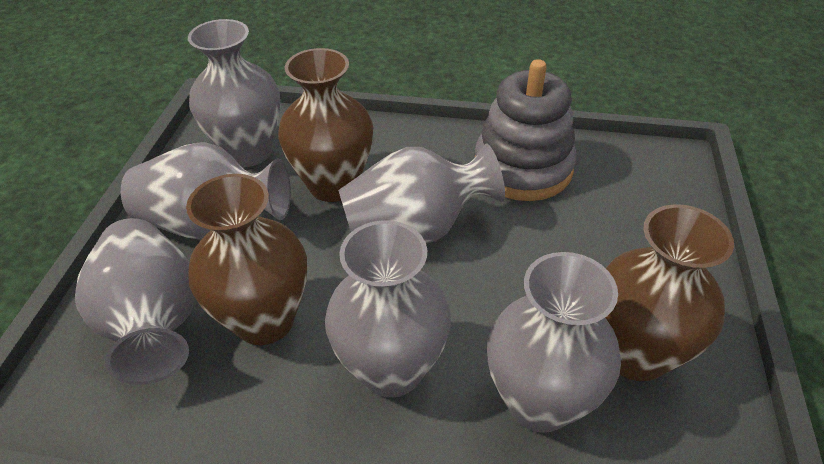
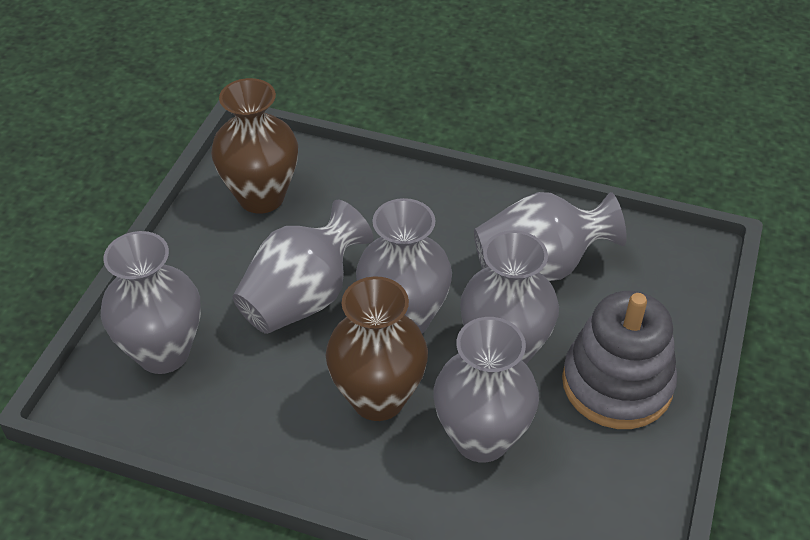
brown vase: [186,174,307,345] [278,48,373,202] [605,204,734,381] = 3 -> [211,78,298,214] [326,276,428,421] = 2

